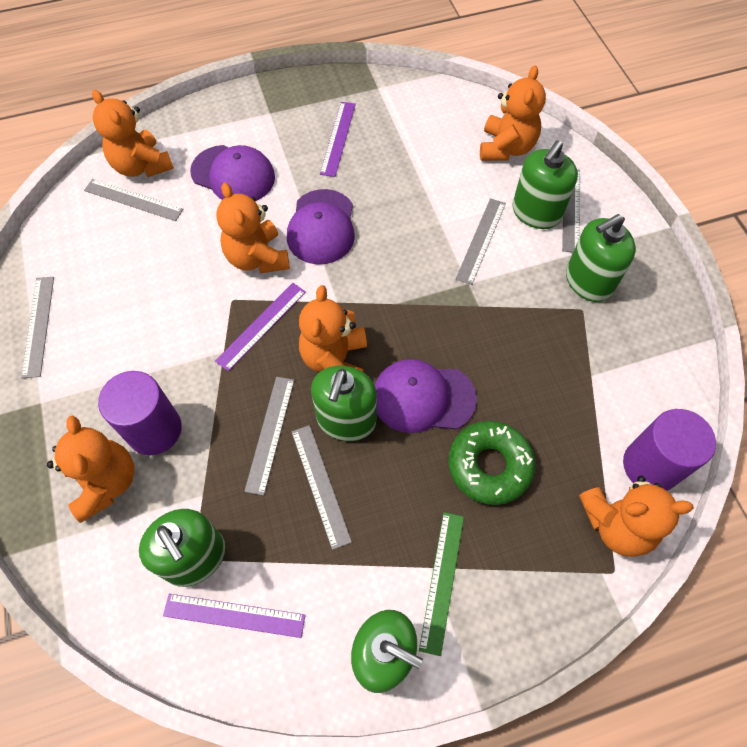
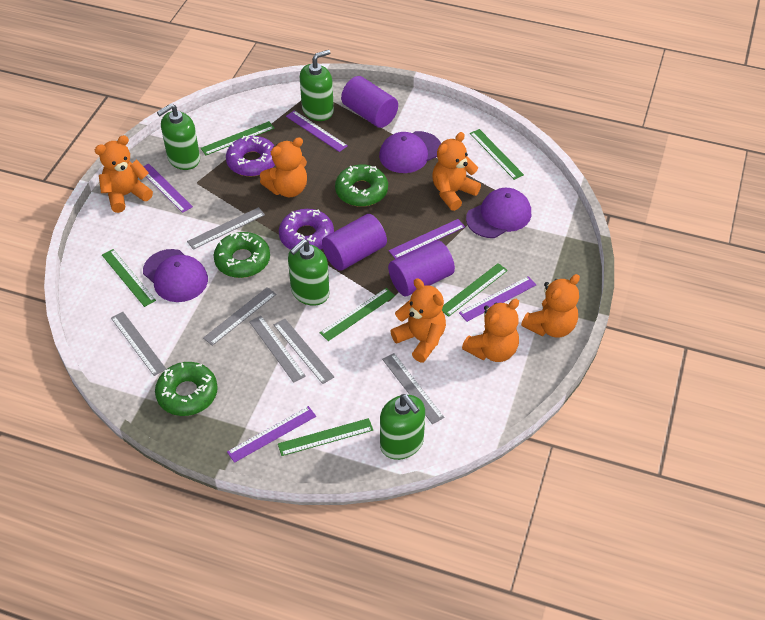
green donut: [448,421,535,505] = 1 -> [155,362,218,416] [214,232,270,278] [335,164,388,207] = 3
green ruler: [419,512,464,656] = 1 -> [102,249,156,307] [201,121,275,155] [278,418,373,456] [320,288,395,341] [442,263,508,317] [470,129,524,180] = 6
green soap dispenser: [139,509,226,587] [311,366,377,441] [351,610,423,693] [512,140,578,229] [566,214,636,302] = 5 -> [157,104,200,170] [288,239,329,306] [300,50,334,121] [380,394,425,460] = 4
purple cylinder: [98,371,182,455] [623,409,716,491] = 2 -> [322,214,387,271] [341,76,398,128] [388,240,455,296] = 3
purple donut: none = 0 -> [226,136,275,176] [279,209,334,250] = 2
purple ruler: [163,594,306,638] [215,283,306,371] [320,102,356,177] = 3 -> [143,163,193,213] [227,406,316,463] [286,110,348,152] [389,219,465,259] [459,276,536,322] = 5

